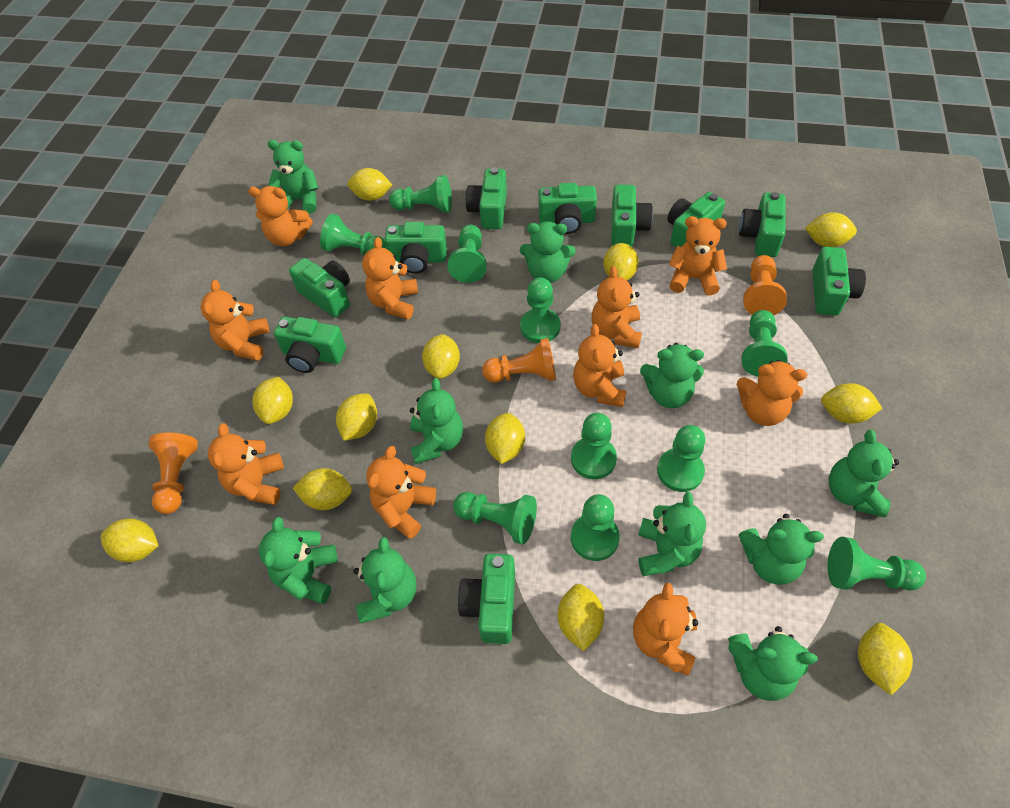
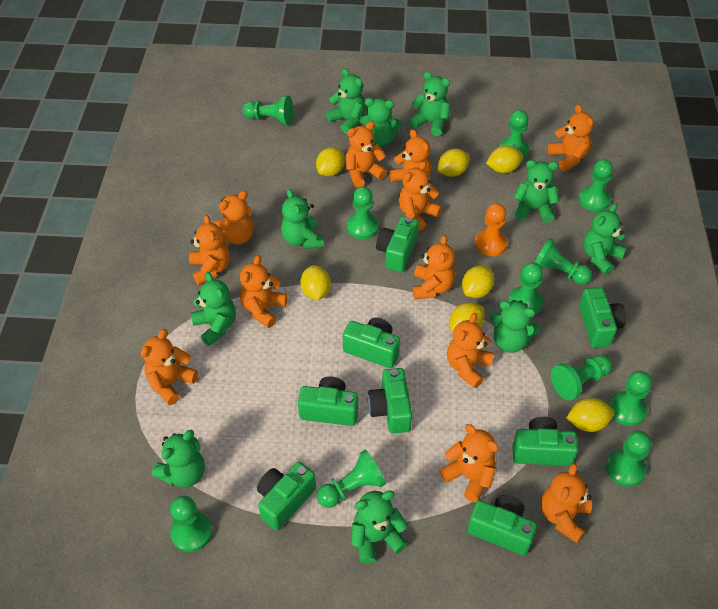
green camera: [274,317,346,373] [289,258,350,317] [384,222,447,274] [458,554,515,644] [465,167,507,229] [539,183,597,234] [611,185,653,247] [667,192,725,247] [739,192,785,257] [812,247,866,316] = 10 -> [257,462,316,531] [298,376,358,426] [343,317,400,368] [368,368,412,434] [376,216,419,272] [467,495,537,556] [512,417,578,466] [579,287,626,348] = 8
green pawn: [320,213,386,255] [389,175,452,213] [447,225,487,283] [453,492,537,544] [520,277,561,343] [571,413,617,479] [571,494,620,561] [657,425,706,492] [742,310,788,377] [827,537,926,590] = 10 -> [170,495,212,552] [242,96,293,125] [317,449,386,508] [347,187,379,239] [499,110,529,160] [508,262,543,314] [534,237,592,285] [551,355,612,400] [579,159,613,211] [606,431,651,487] [609,371,652,426] = 11
orange pawn: [148,433,198,514] [482,338,556,383] [743,255,787,315] = 3 -> [475,203,508,256] = 1
orange teddy bear: [201,280,269,361] [208,423,284,505] [248,186,313,246] [362,237,418,319] [366,446,436,539] [573,324,626,407] [591,266,642,348] [633,583,698,676] [669,216,727,295] [737,360,807,426] = 10 -> [141,329,198,405] [189,215,230,285] [213,191,254,245] [240,255,287,328] [346,122,387,188] [389,129,432,191] [399,161,442,231] [413,235,456,299] [440,424,498,502] [447,313,494,388] [541,463,592,543] [548,105,594,171] = 12
yellow lemon: [100,518,159,562] [252,377,293,424] [293,468,352,510] [336,394,377,441] [347,168,392,201] [422,334,460,379] [485,413,525,464] [558,584,604,651] [603,243,639,280] [805,212,857,247] [821,383,883,424] [858,623,913,695] = 12 -> [300,265,331,300] [316,147,345,177] [437,149,470,177] [450,302,485,332] [462,266,494,298] [486,146,523,173] [566,398,614,432] = 7

